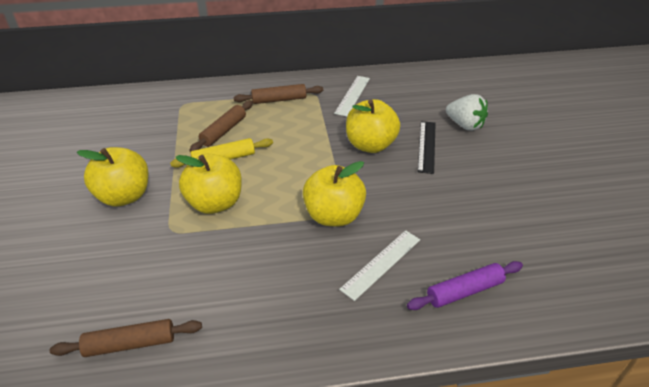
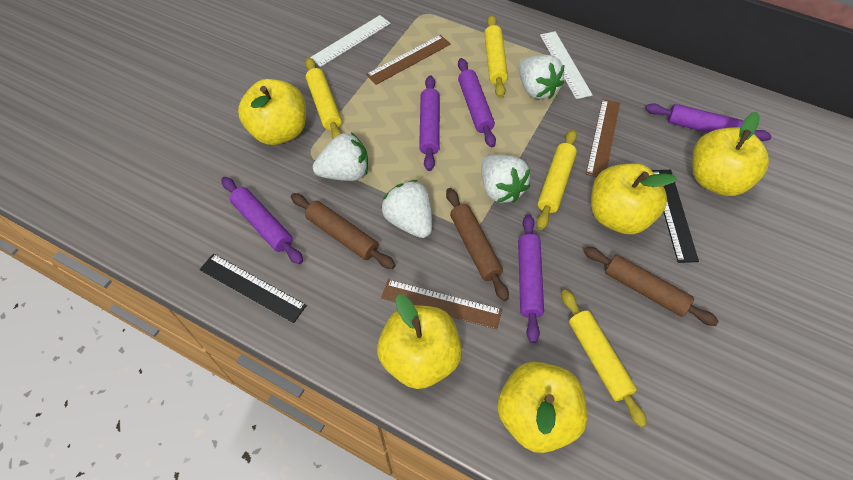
black ruler: [418,121,436,174] = 1 -> [200,254,307,323] [652,170,699,263] = 2
brown ruler: none = 0 -> [366,35,451,85] [381,279,502,329] [586,99,620,177] = 3
purple rolling pin: [407,261,523,310] = 1 -> [221,177,303,264] [419,75,440,171] [458,58,496,148] [518,214,544,343] [646,103,772,141] = 5
white strawberry: [446,94,488,131] = 1 -> [313,132,368,181] [381,180,432,238] [481,155,530,203] [518,55,564,99] = 4
yellow apple: [77,147,148,207] [176,154,242,214] [303,161,366,226] [346,99,400,153] = 4 -> [238,79,306,145] [377,294,462,389] [497,362,588,453] [591,163,677,234] [692,112,769,196] = 5
yellow rolling pin: [170,138,273,168] = 1 -> [305,57,342,139] [484,15,508,98] [537,129,577,230] [561,290,647,427] = 4

